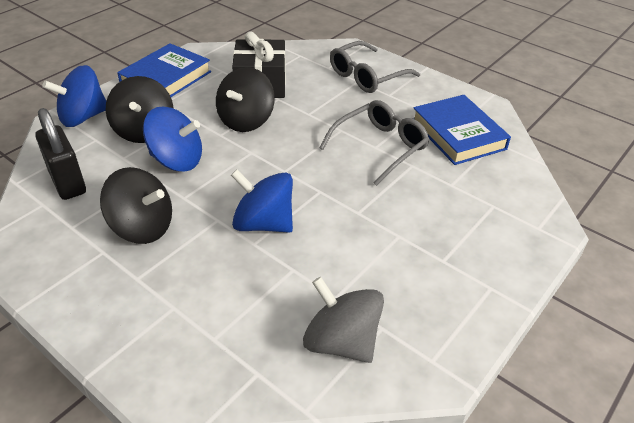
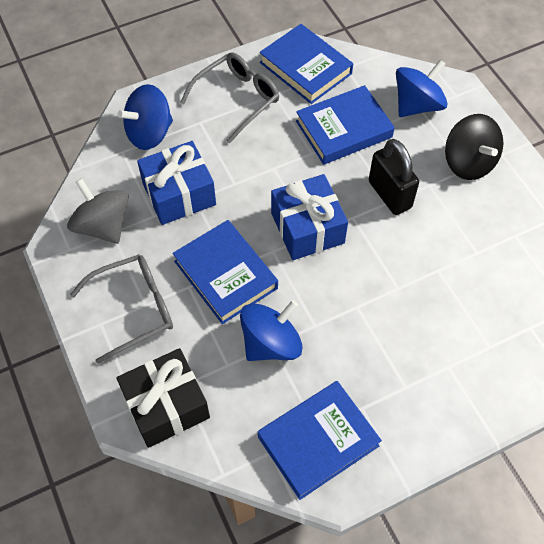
black spinning top: [100,167,172,244] [106,76,174,143] [216,67,275,132] = 3 -> [445,114,504,180] = 1
blue book: [117,43,211,97] [414,95,511,165] = 2 -> [172,220,278,324] [258,381,382,500] [259,24,353,104] [296,85,395,165] = 4
blue gift: none = 0 -> [137,141,216,225] [271,174,348,260] = 2

